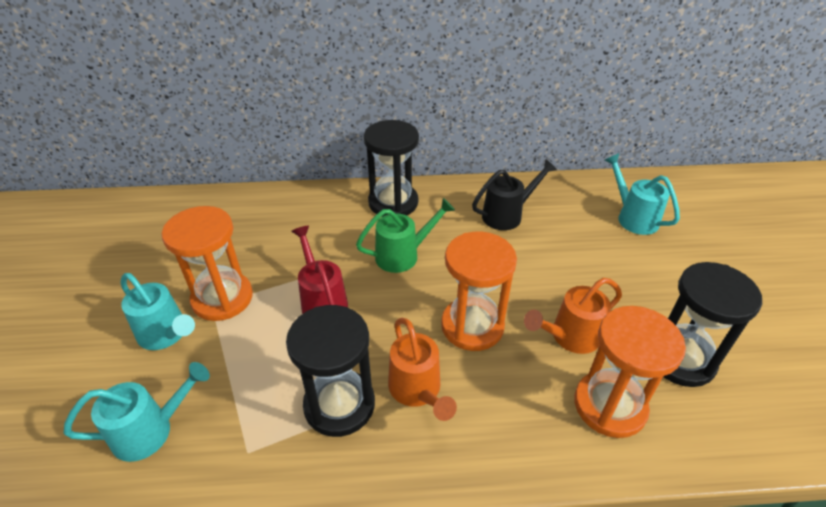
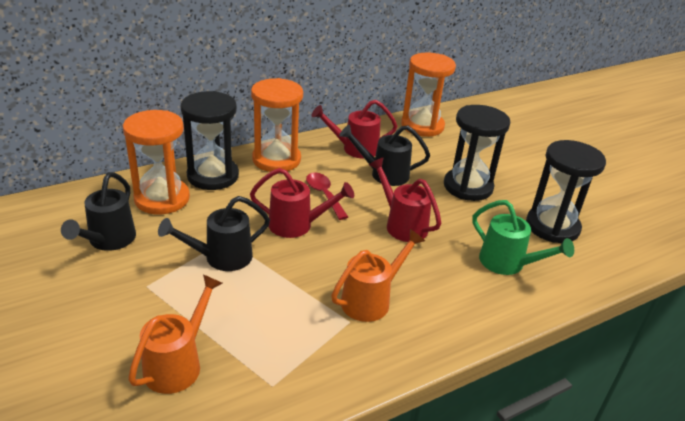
black watering can: [472,159,557,230] = 1 -> [61,172,136,251] [158,196,270,271] [339,125,430,186] = 3
red spoon: none = 0 -> [306,173,348,220] = 1
red watering can: [291,226,348,314] = 1 -> [250,168,354,238] [312,100,397,159] [369,158,441,242] = 3
turquoise watering can: [64,362,210,462] [120,273,195,350] [605,153,680,235] = 3 -> none = 0

